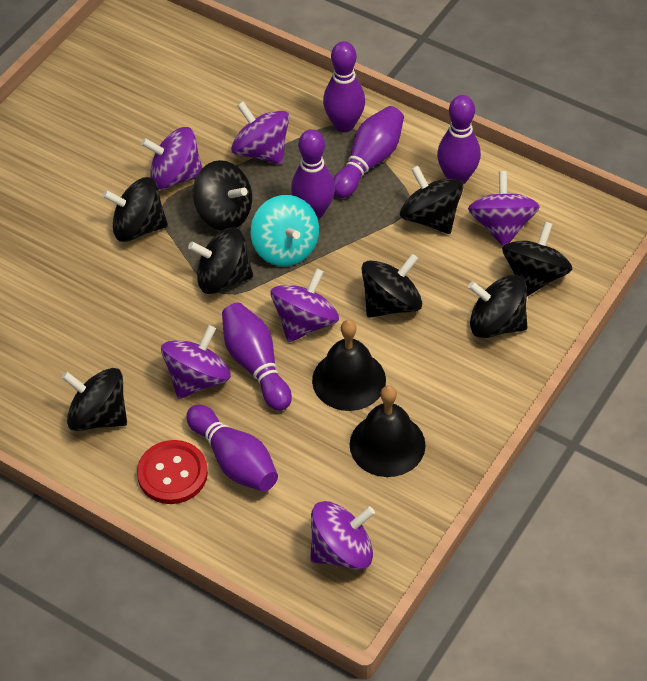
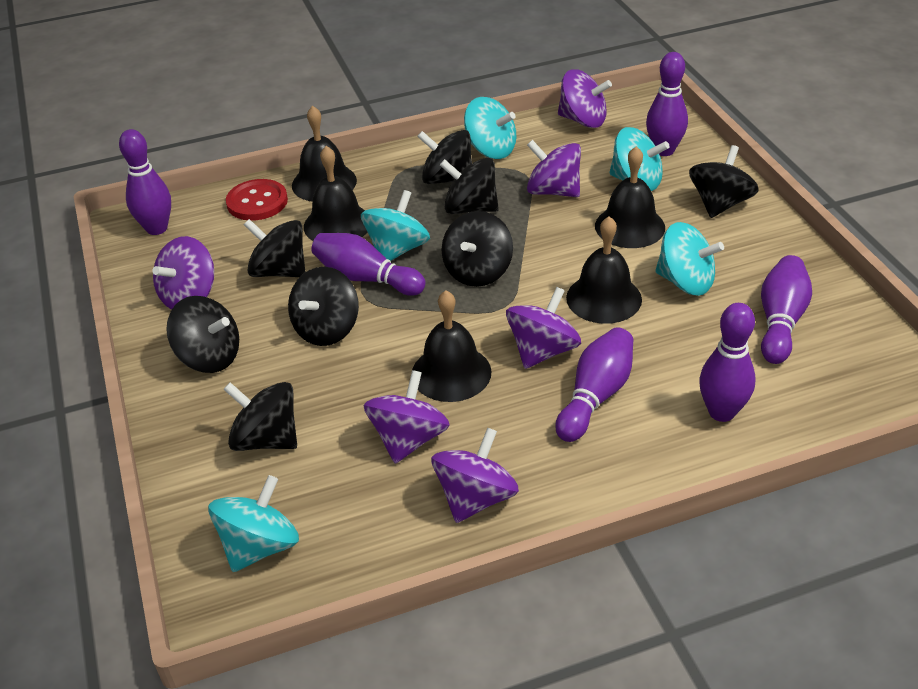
black bell: [312,320,386,411] [350,385,426,477] = 2 -> [292,105,357,201] [304,146,367,241] [412,291,491,402] [566,216,642,324] [595,146,665,248] = 5
turquoise spinning top: [251,195,319,267] = 1 -> [208,475,299,572] [361,190,430,261] [464,97,516,159] [609,127,670,191] [655,222,724,296] = 5

